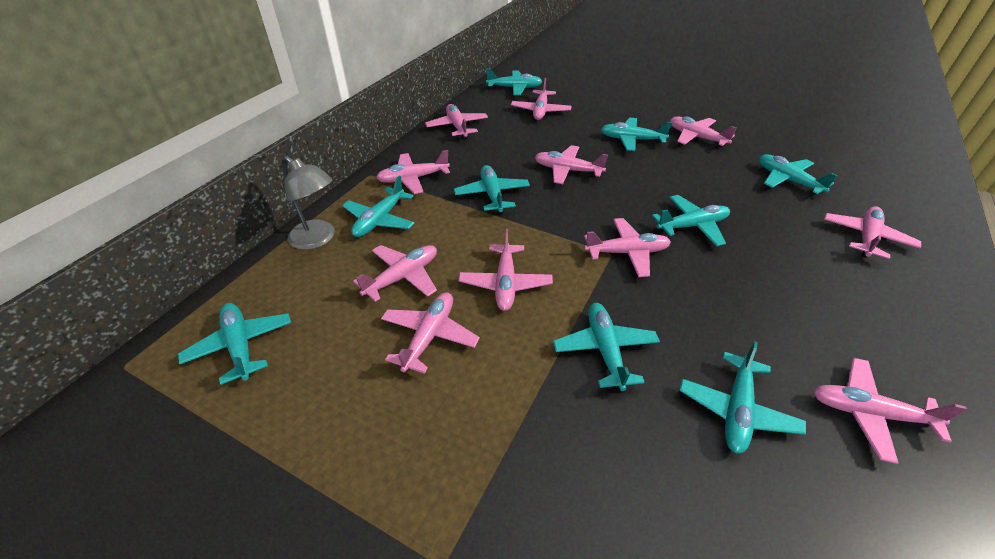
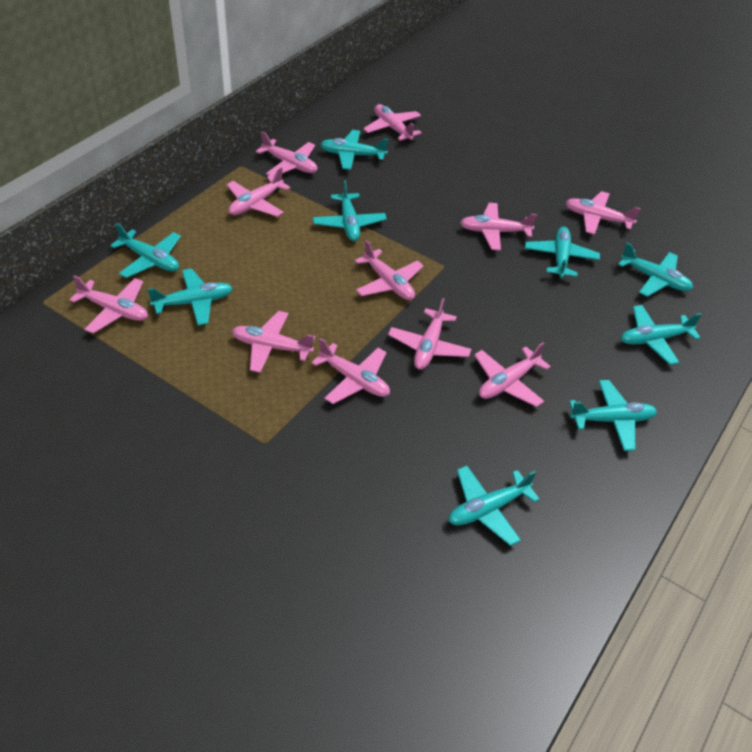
grey lamp: [282,156,335,250] = 1 -> none = 0

